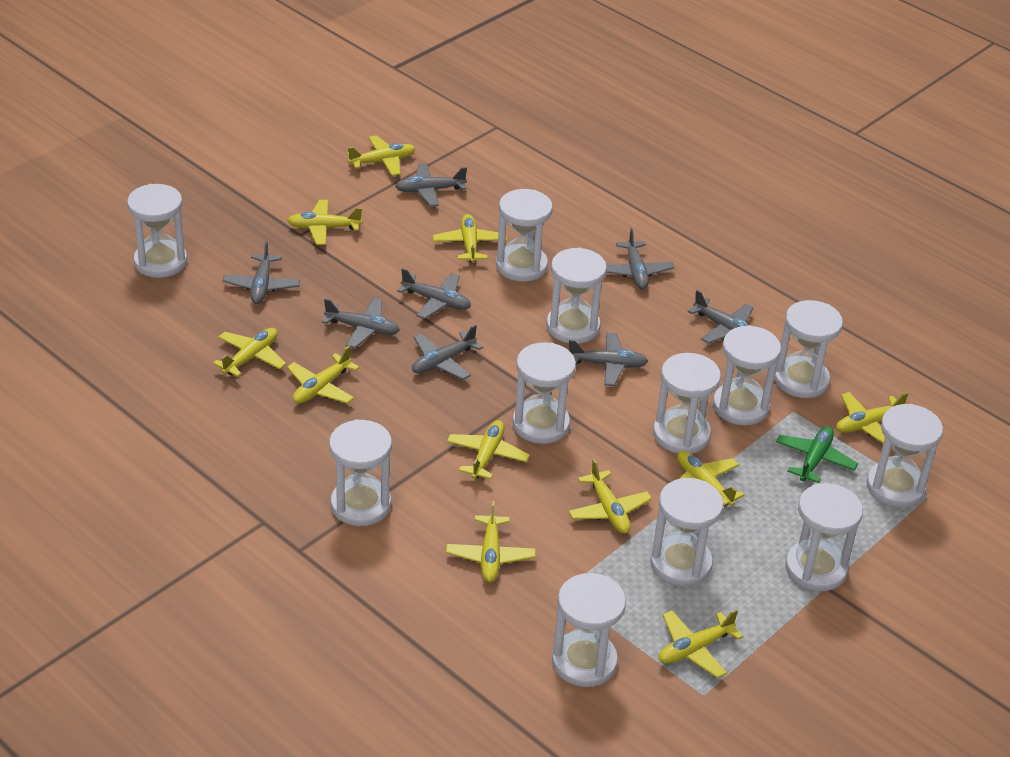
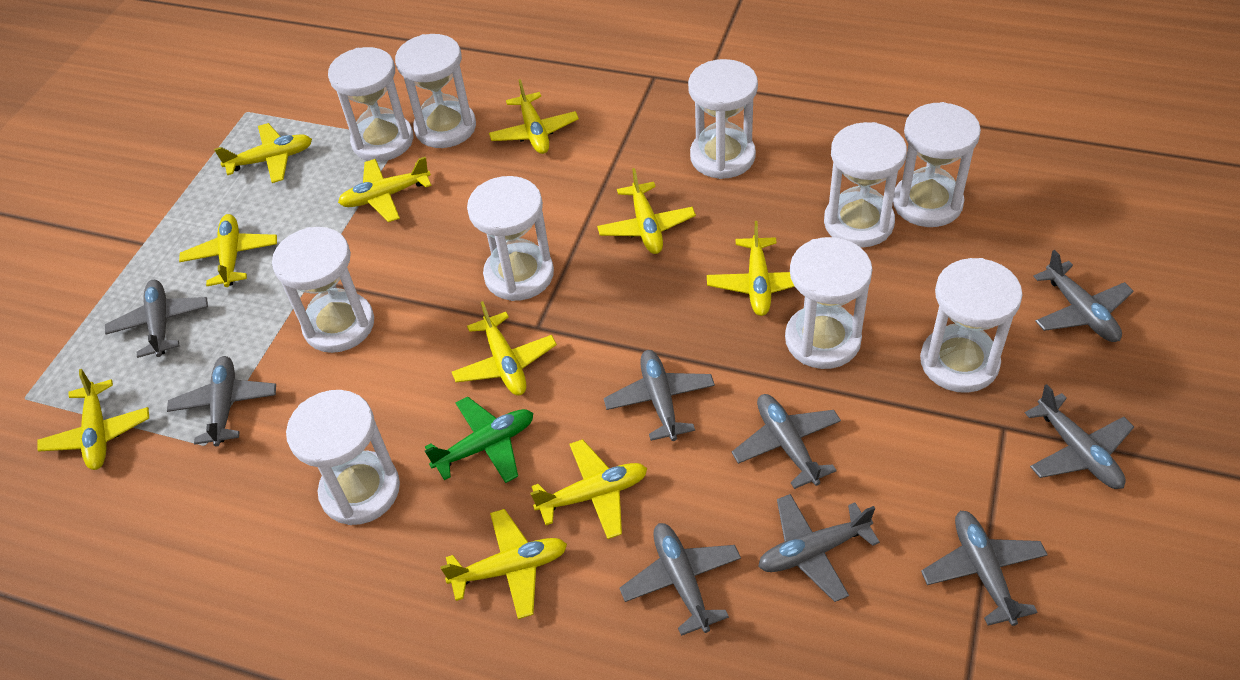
grey plane: [222,241,300,304] [322,298,400,348] [395,163,467,207] [397,268,471,319] [412,325,483,380] [569,333,648,386] [606,228,674,290] [688,290,754,344] = 8 -> [105,280,208,358] [167,356,276,446] [604,350,715,441] [619,523,741,636] [732,394,841,489] [758,494,880,602] [921,511,1048,626] [1025,384,1134,489] [1033,250,1134,342] = 9
white hourglass: [127,184,187,278] [329,420,392,526] [496,189,553,282] [512,342,576,444] [546,248,607,344] [552,573,626,687] [650,478,724,586] [653,353,721,454] [713,325,781,426] [774,300,843,398] [785,483,863,591] [866,404,943,507] = 12 -> [272,227,374,353] [286,390,400,525] [328,47,413,162] [395,34,476,148] [467,176,554,301] [688,59,758,179] [785,237,872,369] [824,122,907,248] [893,102,981,227] [920,258,1023,393] = 10
yellow plane: [213,328,286,377] [287,200,362,245] [287,346,360,404] [346,135,416,176] [433,214,507,263] [446,501,536,582] [447,420,530,479] [568,459,652,534] [658,609,743,678] [677,451,744,506] [836,392,909,444] = 11 -> [37,369,149,470] [179,214,277,287] [214,123,312,183] [338,157,431,222] [440,509,567,619] [452,301,557,395] [489,79,579,154] [530,439,647,539] [597,168,696,254] [707,221,795,316] = 10

